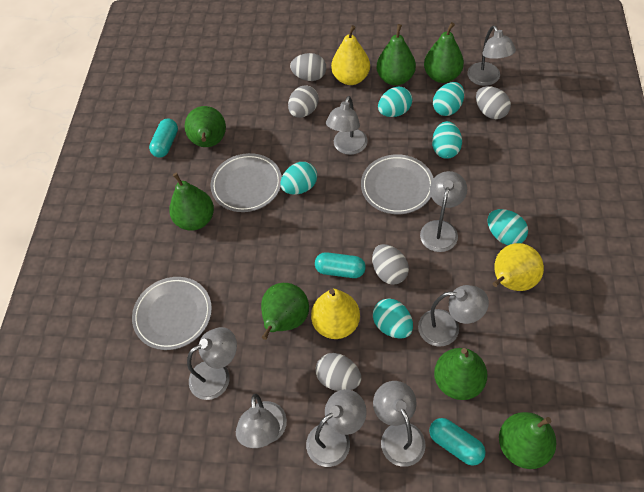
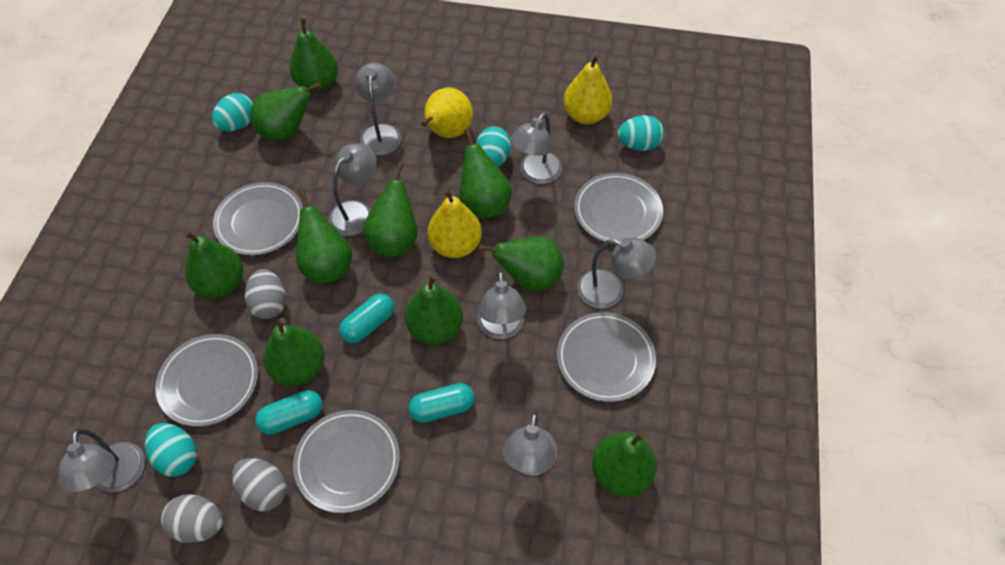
green pear: [169,173,214,230] [185,106,226,147] [261,283,309,340] [376,24,416,86] [424,22,464,83] [434,348,488,400] [499,412,557,469] = 7 -> [184,231,243,298] [251,82,321,141] [263,318,325,386] [290,17,338,92] [296,189,352,284] [363,162,418,257] [405,274,463,344] [460,128,512,219] [478,236,564,292] [592,431,657,497] = 10
grey egg: [288,85,319,118] [290,53,326,81] [316,353,361,391] [372,244,409,285] [476,86,511,119] = 5 -> [161,494,223,543] [232,458,287,511] [245,269,286,319] = 3
grey lamp: [187,327,237,400] [236,394,287,448] [306,389,367,467] [326,96,368,155] [373,381,426,467] [418,285,489,347] [420,171,467,252] [467,25,516,86] = 8 -> [59,429,145,492] [329,143,377,236] [354,63,401,155] [477,271,526,339] [502,411,557,476] [510,112,562,184] [577,237,656,309] = 7
grey plate: [132,277,212,350] [211,153,282,212] [361,154,434,214] = 3 -> [155,334,258,427] [213,182,303,256] [293,410,400,513] [557,312,656,402] [574,173,663,245] = 5
turquoise egg: [280,162,317,194] [373,298,413,338] [378,87,412,117] [432,121,462,159] [433,82,464,116] [487,209,528,245] = 6 -> [145,423,197,477] [212,93,253,131] [476,127,511,167] [617,115,664,151] = 4

